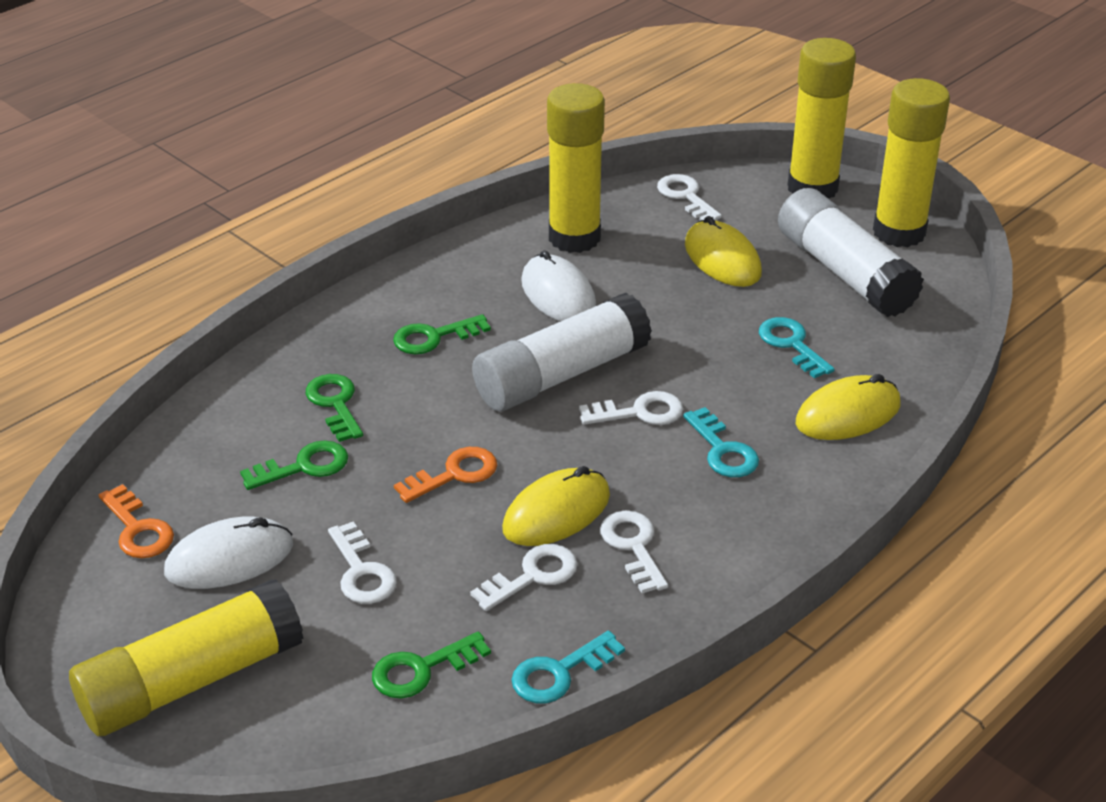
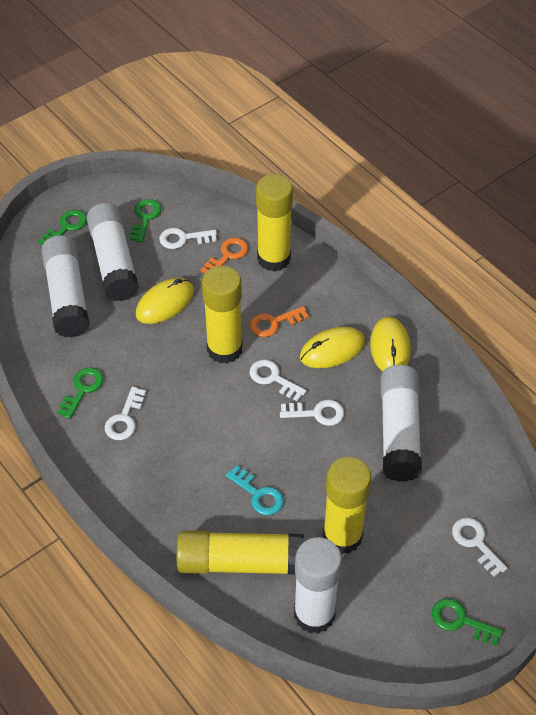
turquoise key: [512,631,625,703] [683,407,759,477] [759,317,835,378] = 3 -> [226,465,284,515] = 1
white glue stick: [472,293,652,411] [778,188,924,317] = 2 -> [42,235,90,338] [87,203,139,301] [294,537,342,634] [381,365,422,482] = 4
white mouse: [164,517,293,589] [521,250,597,321] = 2 -> none = 0

